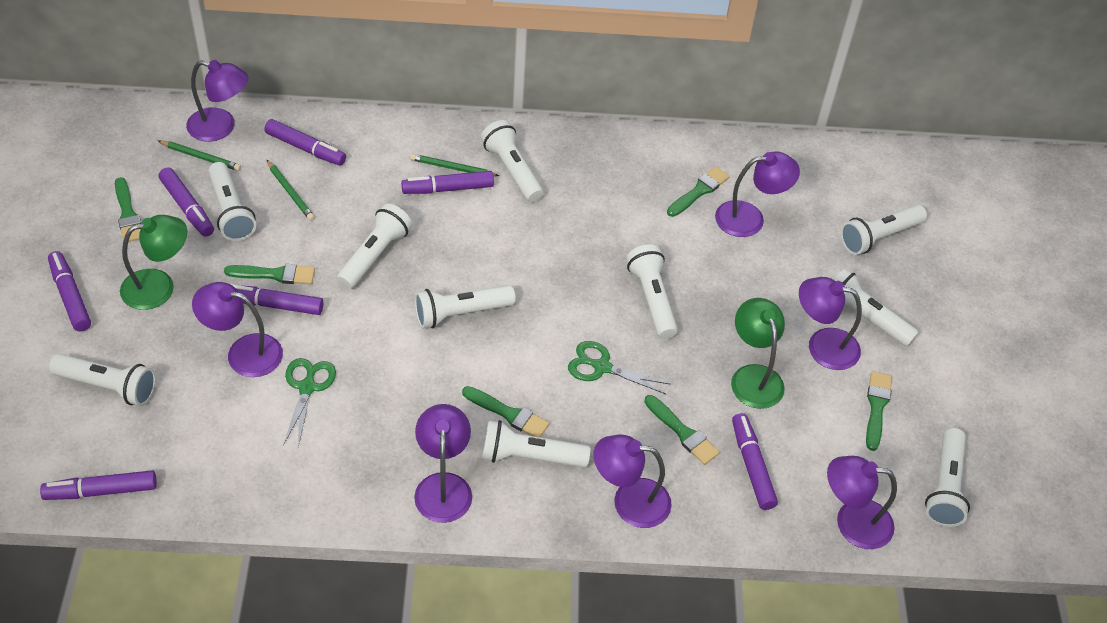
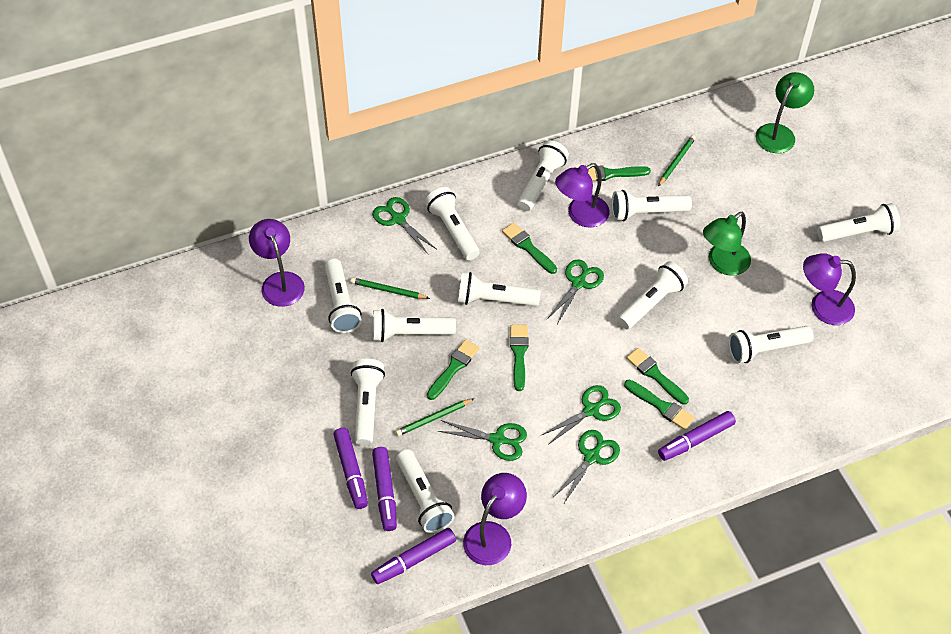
green scissors: [283,358,336,447] [568,341,671,394] = 2 -> [372,197,436,254] [438,420,527,461] [542,385,621,445] [547,259,604,324] [554,430,620,503] = 5
purple lamp: [186,60,248,142] [192,282,283,377] [414,404,472,523] [594,435,672,528] [715,151,800,237] [799,277,862,370] [827,456,897,549] = 7 -> [249,219,305,307] [463,473,527,565] [555,163,610,227] [803,253,856,325] = 4
purple marker: [40,470,157,500] [48,251,91,331] [159,167,214,237] [231,284,323,315] [264,119,346,166] [401,171,494,194] [732,413,778,510] = 7 -> [333,428,368,509] [371,528,456,584] [372,447,397,531] [658,411,736,461] = 4
white flashlight: [49,354,156,406] [208,162,256,241] [336,204,412,289] [414,285,516,329] [481,120,543,202] [482,420,591,468] [626,244,678,339] [834,268,919,347] [840,205,927,255] [925,428,970,527] = 10 -> [325,258,362,333] [351,359,385,446] [373,309,456,342] [396,449,454,533] [425,187,480,260] [458,272,541,306] [517,140,569,211] [612,190,692,221] [617,261,688,329] [728,326,814,363] [817,203,900,242] = 11

